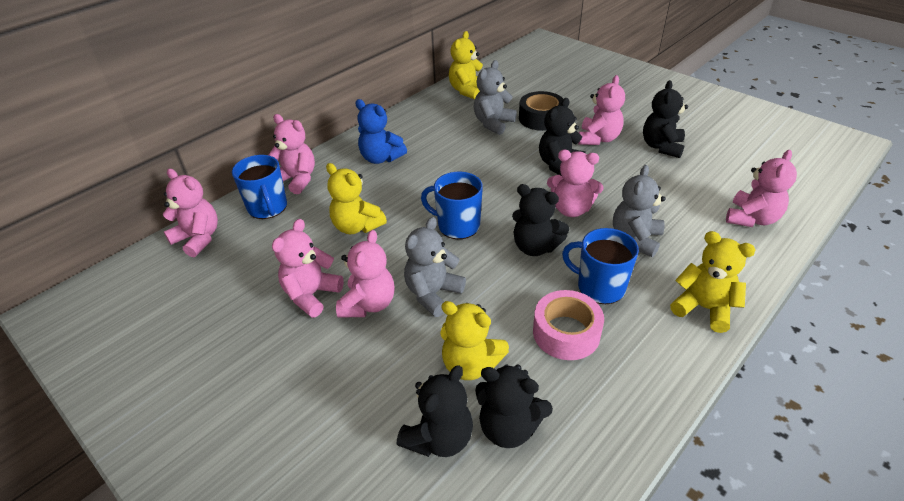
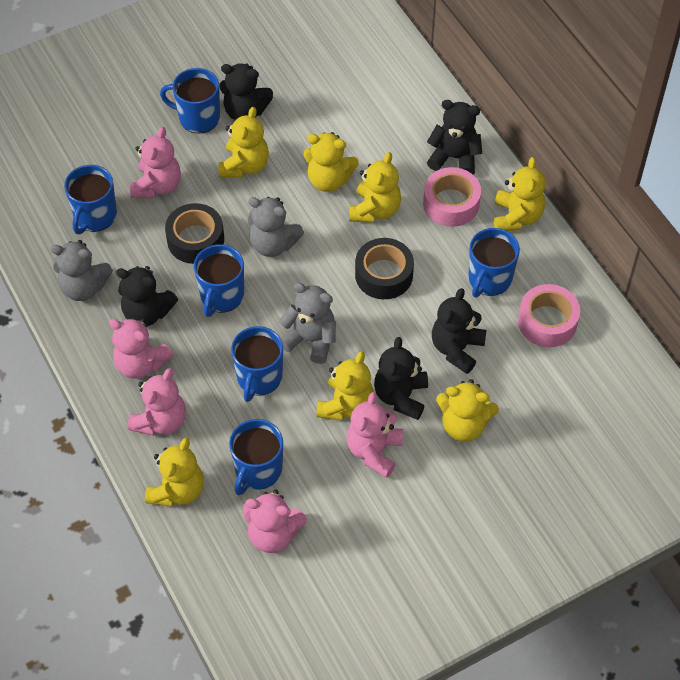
black tape: [519,91,563,131] = 1 -> [165,203,224,264] [355,238,414,299] = 2
blue mug: [232,155,287,219] [421,172,483,239] [562,228,639,304] = 3 -> [64,165,117,234] [160,68,220,134] [194,244,244,317] [229,419,283,495] [231,326,283,402] [468,228,520,298] = 6
blue teddy bear: [355,99,407,164] = 1 -> none = 0
pink tape: [533,290,604,360] = 1 -> [423,167,481,227] [518,284,580,347] = 2
pink teddy bear: [163,169,218,257] [269,114,315,194] [272,219,344,318] [336,230,395,318] [547,150,604,217] [578,75,625,145] [726,150,797,227] = 7 -> [109,318,173,379] [128,368,186,436] [130,127,181,198] [243,490,307,553] [346,392,403,477] = 5
yellow teddy bear: [326,163,387,234] [440,301,509,380] [449,31,483,99] [670,231,756,333] = 4 -> [145,437,204,507] [218,107,269,178] [303,132,359,192] [316,351,374,421] [349,152,401,223] [436,379,499,442] [494,157,546,231] = 7

